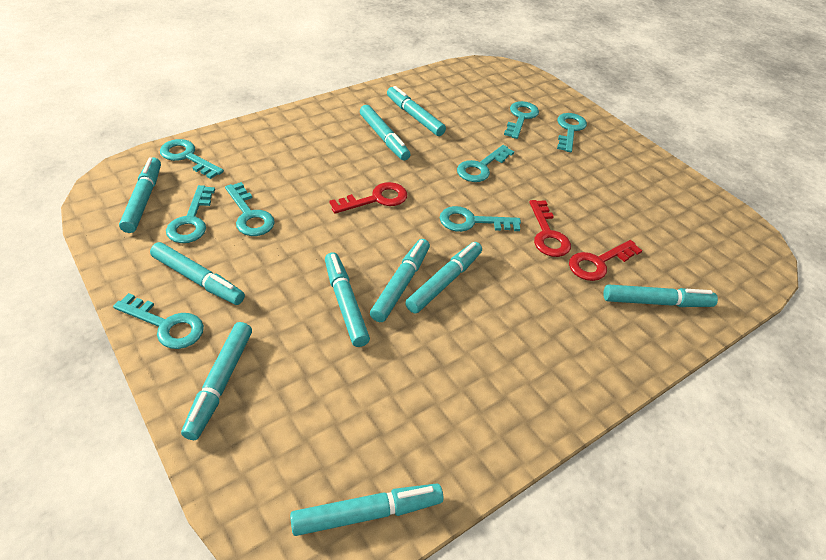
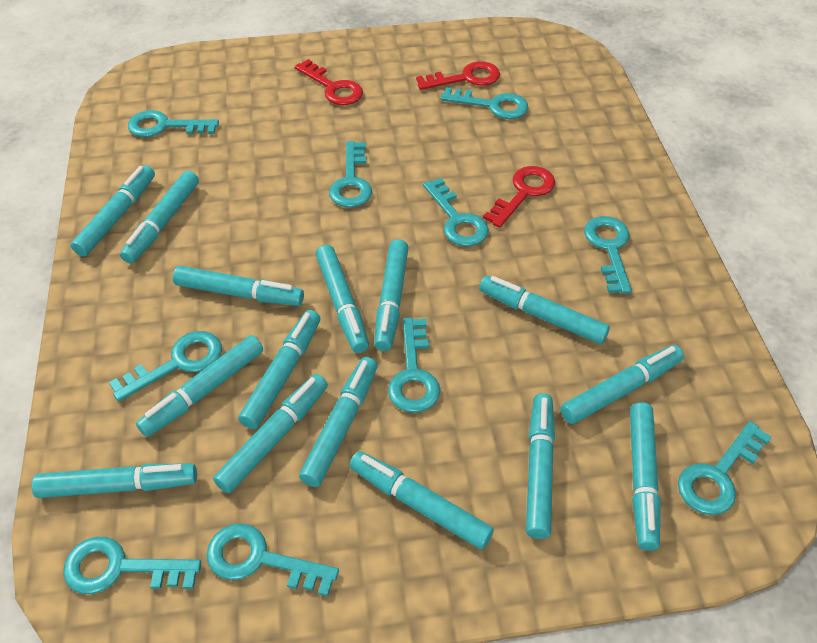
turquoise key: [113,293,204,349] [160,139,224,179] [166,185,215,243] [225,182,275,236] [440,206,521,232] [457,145,514,182] [504,101,539,139] [557,113,587,152] = 8 -> [63,537,201,594] [109,331,222,402] [128,110,219,137] [206,523,339,597] [329,141,372,208] [388,318,440,413] [423,178,489,246] [440,87,528,119] [584,216,632,294] [678,421,772,515] = 10
turquoise marker: [119,157,161,233] [150,242,245,305] [181,322,252,440] [290,483,444,536] [325,252,370,347] [360,105,411,161] [370,239,430,322] [387,86,446,136] [405,242,482,314] [603,284,718,307] = 10 -> [32,464,197,498] [71,165,155,256] [120,171,199,264] [136,335,263,437] [173,266,304,306] [213,374,328,493] [238,310,321,429] [299,357,378,487] [316,245,369,353] [349,451,494,549] [374,239,409,351] [479,276,610,344] [526,393,555,539] [560,345,684,424] [630,402,661,551] = 15

